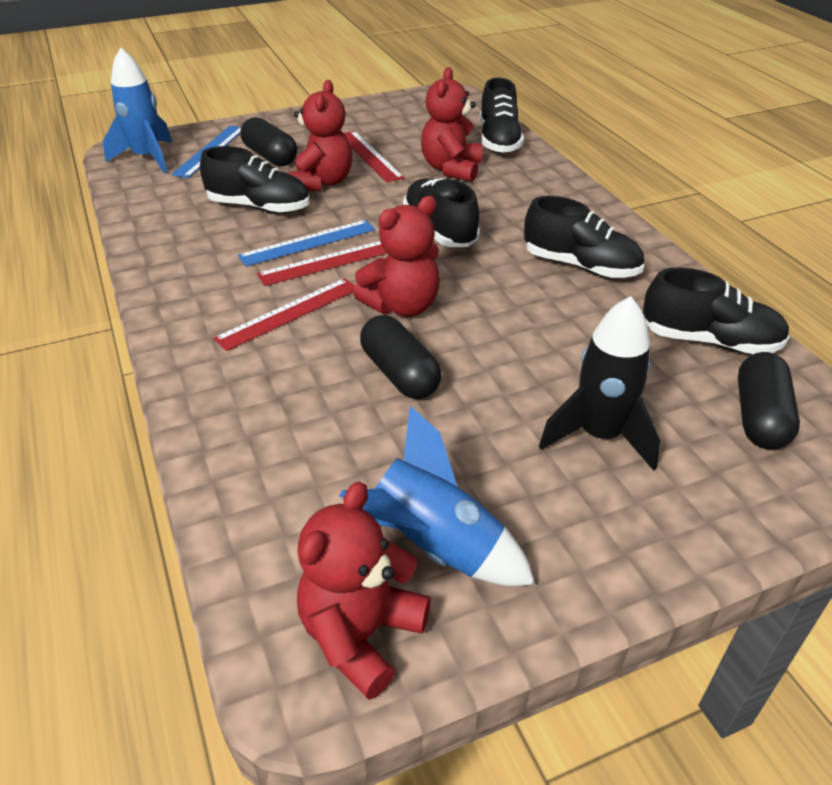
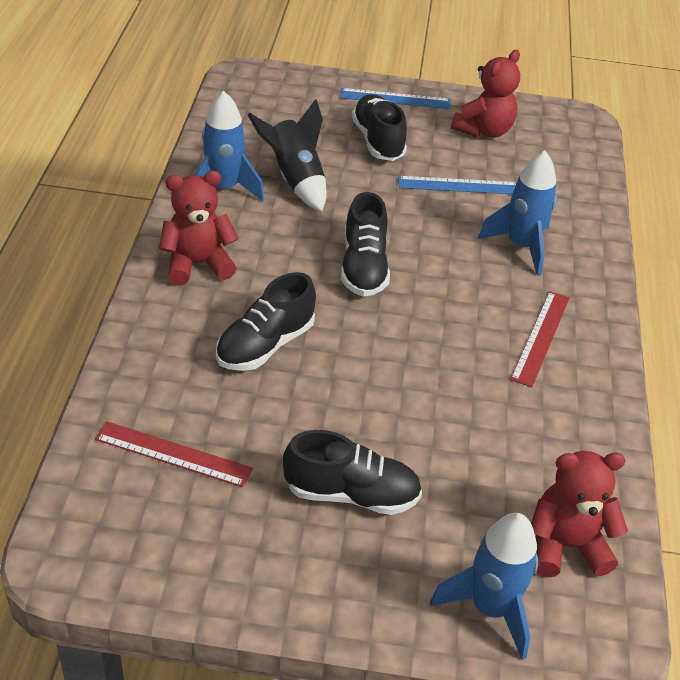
black capsule: [240,117,297,166] [360,315,442,399] [738,352,800,449] = 3 -> none = 0
black shoe: [200,146,309,214] [403,178,480,247] [480,78,524,154] [524,196,644,278] [643,268,790,354] = 5 -> [216,272,316,371] [283,430,422,515] [341,192,390,297] [352,94,407,161] = 4
blue rocket: [103,48,172,174] [339,406,535,586] = 2 -> [194,91,264,201] [430,513,538,660] [478,150,557,276] = 3
red ruler: [213,278,355,351] [257,241,387,286] [344,131,404,183] = 3 -> [95,421,253,487] [510,291,570,387] = 2
red teddy bear: [289,80,352,191] [297,482,431,700] [353,196,440,317] [421,67,482,182] = 4 -> [159,171,239,286] [451,50,520,138] [531,451,628,578] = 3

